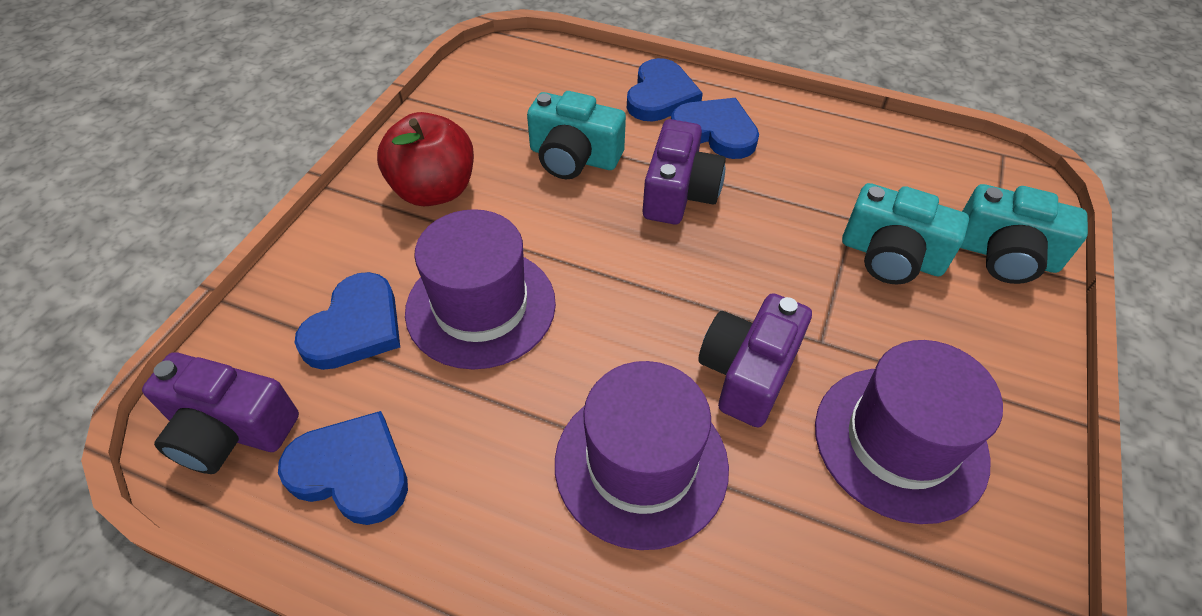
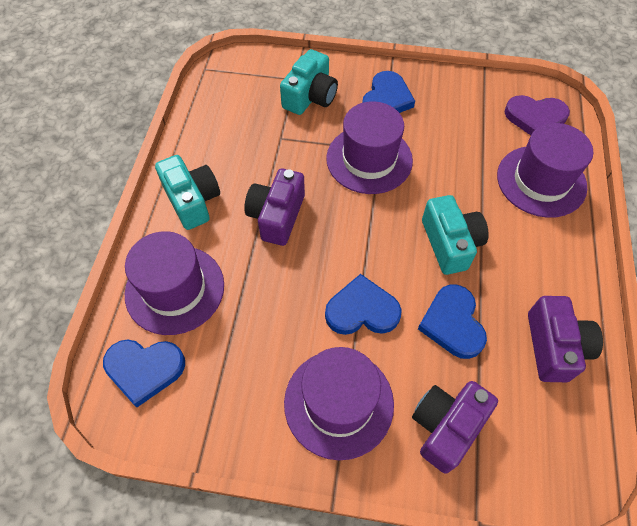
purple hat: [405,209,556,370] [555,361,729,550] [815,340,1003,524] = 3 -> [125,231,224,335] [284,347,394,460] [326,101,413,194] [497,123,593,218] = 4
purple heart: none = 0 -> [505,95,570,135] = 1
red apple: [377,112,474,206] = 1 -> none = 0

